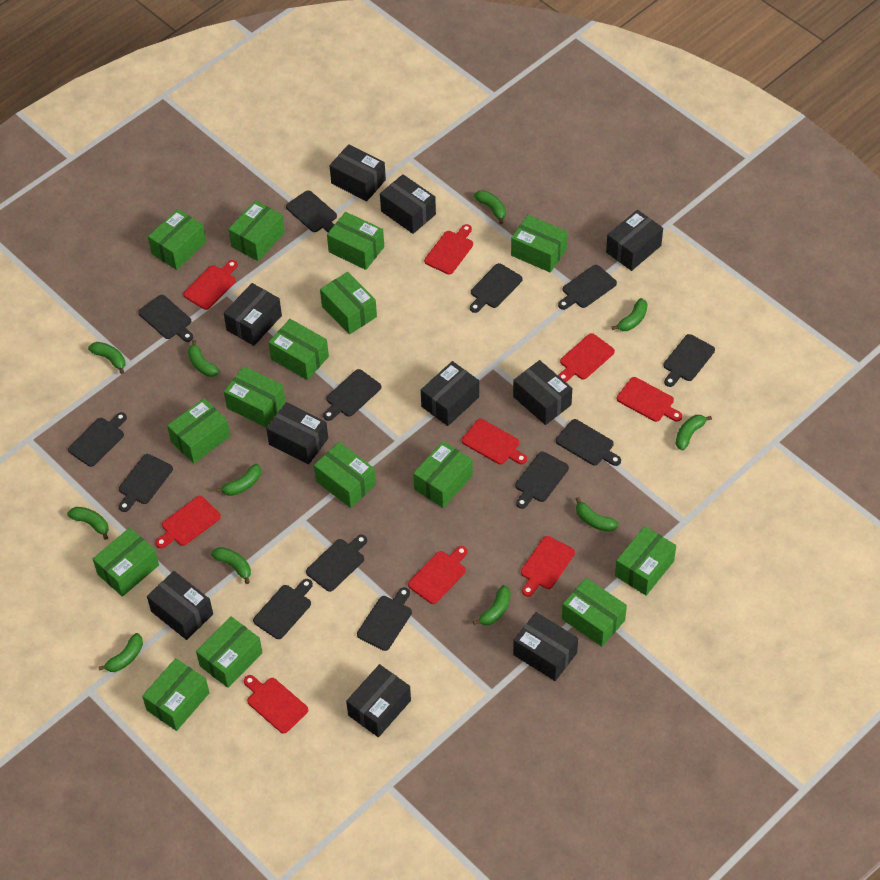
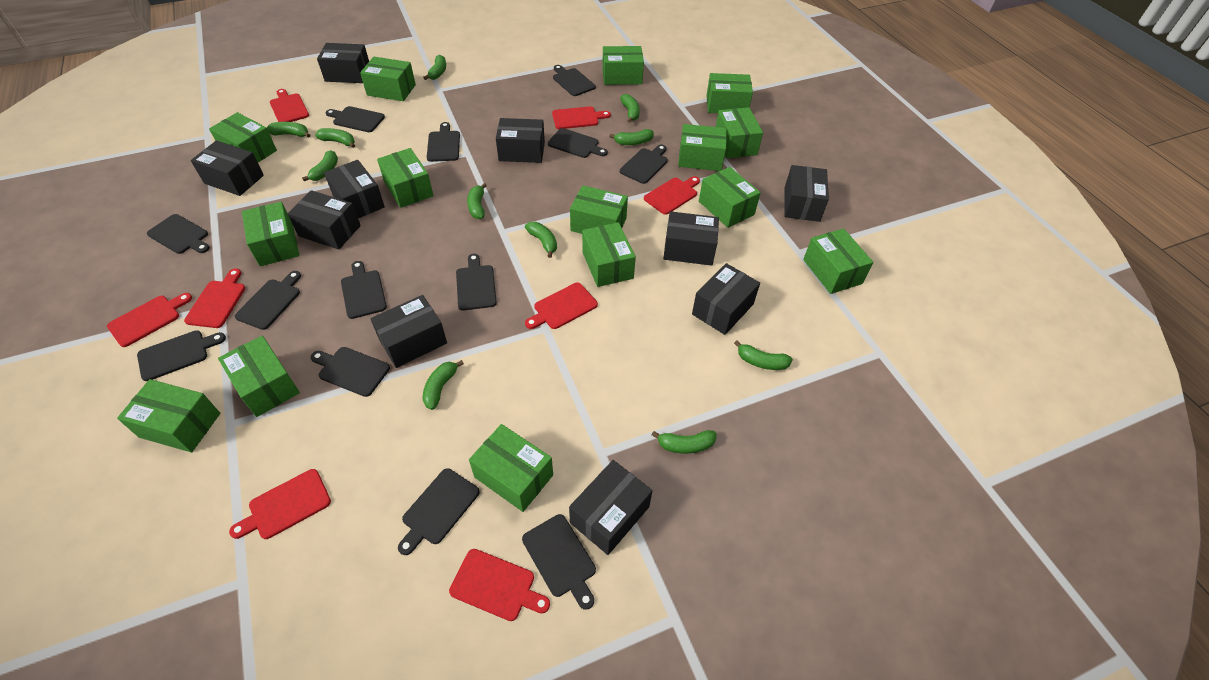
red cutting board: [156,496,221,548] [183,260,238,310] [244,675,308,733] [408,546,468,604] [424,224,473,274] [462,419,527,465] [521,536,575,597] [558,333,615,382] [617,377,682,422] = 9 -> [107,293,192,347] [184,268,245,328] [229,469,331,539] [270,89,309,122] [449,549,550,621] [525,282,598,329] [552,106,611,129] [644,176,700,215] = 8

